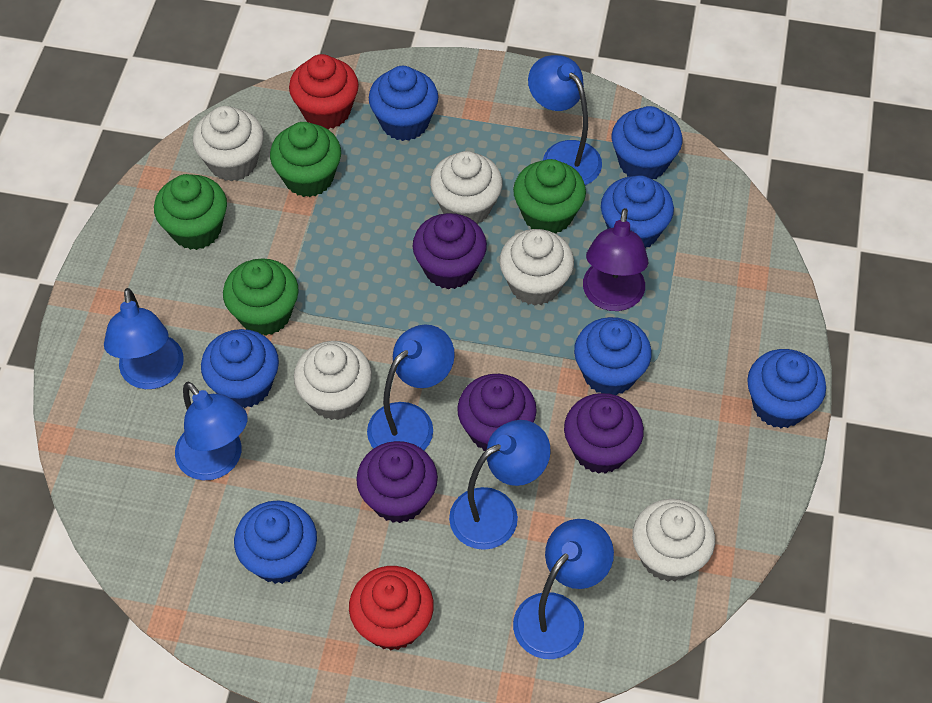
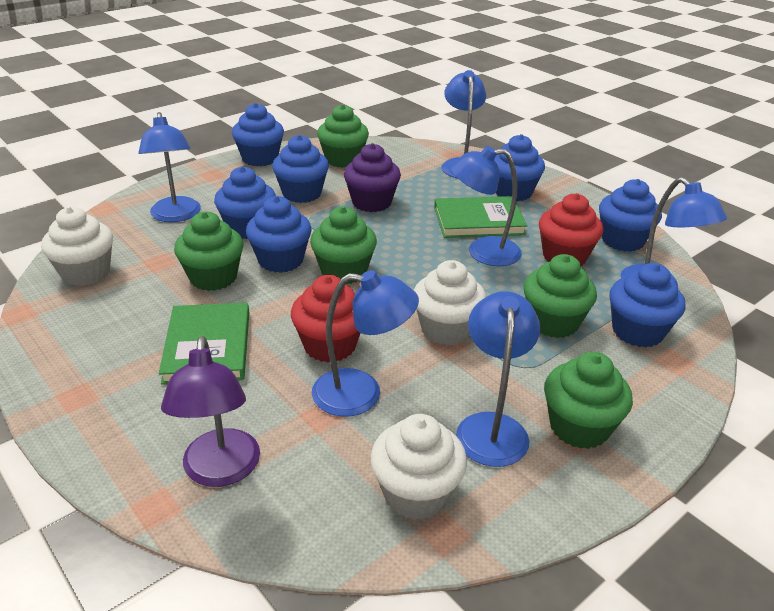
green book: none = 0 -> [159,303,249,385] [434,196,527,238] = 2
green cupcake: [154,174,227,250] [223,258,299,336] [270,122,341,197] [513,159,586,234] = 4 -> [174,212,244,291] [310,206,377,285] [317,104,369,168] [524,254,597,338] [544,352,633,449] = 5
purple cupcake: [356,441,438,523] [413,213,487,289] [457,374,537,451] [564,393,644,474] = 4 -> [344,143,401,212] = 1
white cupcake: [193,106,264,181] [294,341,372,420] [430,151,502,224] [499,229,574,305] [632,499,715,582] = 5 -> [41,207,113,286] [371,414,467,520] [414,260,486,345] = 3

